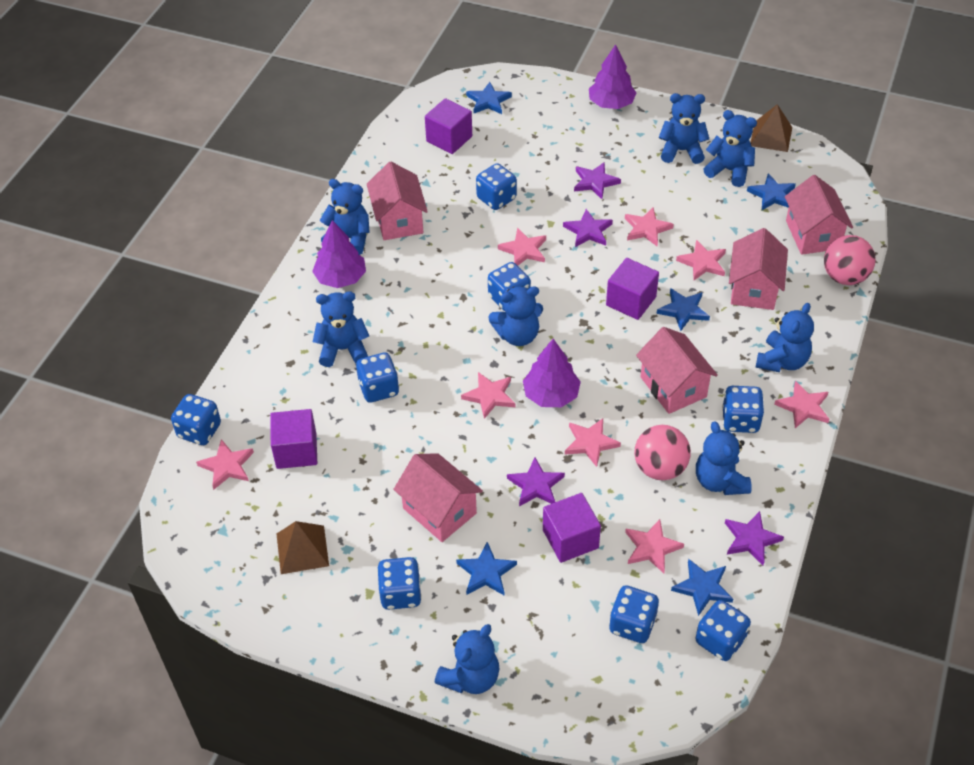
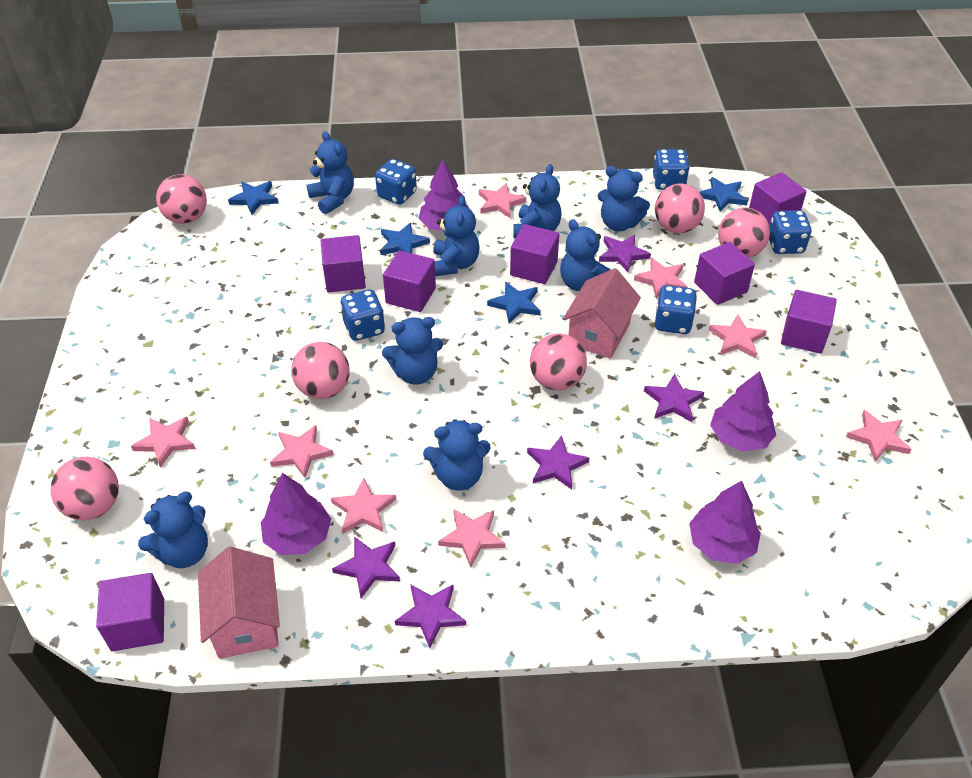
blue dice: [171,394,221,445] [356,353,399,403] [377,557,422,610] [476,163,517,210] [488,262,531,311] [609,586,659,643] [695,600,751,661] [722,386,764,433] = 8 -> [340,290,385,341] [375,159,417,205] [653,149,690,190] [655,285,697,334] [769,210,812,254] = 5
blue star: [456,542,517,595] [466,82,512,114] [657,288,710,331] [671,559,733,616] [747,173,796,210] = 5 -> [228,181,279,215] [380,223,430,255] [487,282,541,323] [699,177,748,212] = 4
brown pyramid: [277,521,329,574] [750,104,792,152] = 2 -> none = 0
pink ball: [634,425,691,480] [824,235,876,285] = 2 -> [50,457,119,520] [156,174,207,224] [291,342,350,399] [530,333,587,390] [655,184,705,233] [718,207,770,258] = 6
pink house: [367,161,428,240] [393,453,483,542] [636,327,718,414] [729,228,788,310] [785,175,853,255] = 5 -> [198,546,280,659] [563,268,641,359] = 2
purple cube: [270,409,317,469] [425,98,472,154] [543,493,601,563] [606,258,659,320] = 4 -> [96,573,164,651] [321,235,366,292] [383,250,436,312] [510,224,559,284] [694,242,755,305] [749,172,807,226] [781,290,837,354] = 7
purple star: [507,457,565,507] [563,209,613,247] [574,162,621,199] [725,511,784,565] = 4 -> [332,537,400,598] [395,584,466,648] [527,435,589,490] [599,235,651,272] [644,374,704,422] = 5
purple tree: [312,220,366,288] [523,339,581,407] [589,44,636,109] = 3 -> [261,473,331,555] [418,160,469,231] [689,481,761,564] [710,371,776,451] = 4

